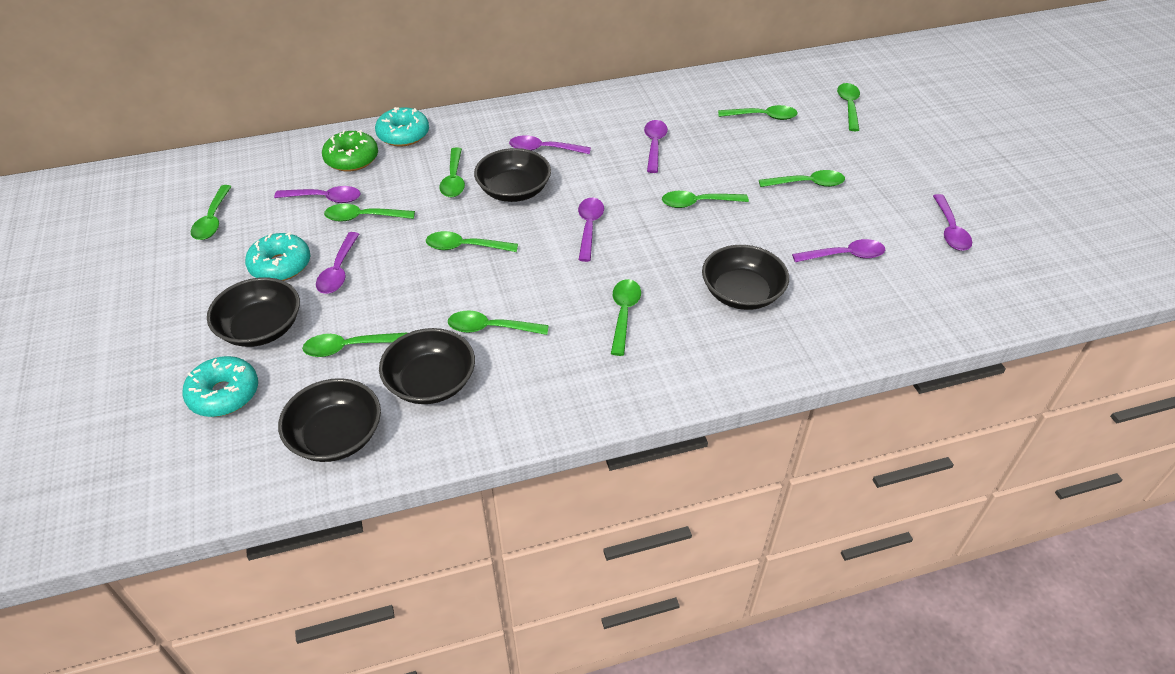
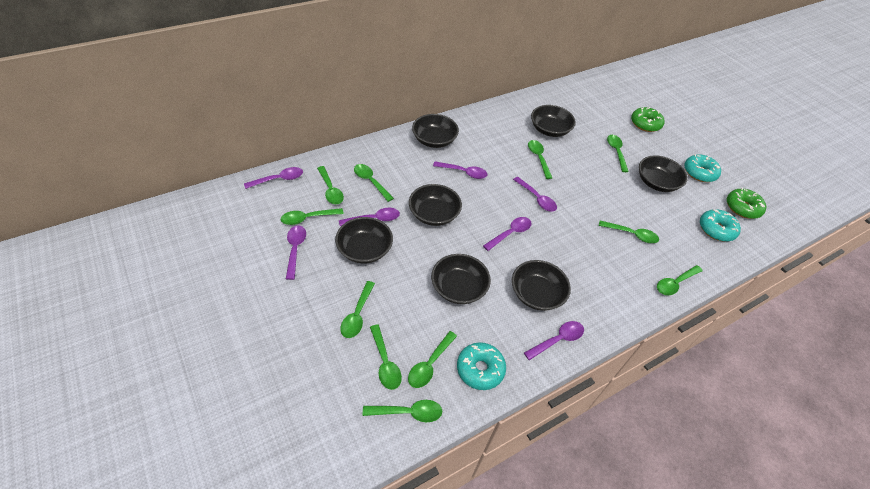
black bowl: [207,277,300,347] [278,378,381,462] [379,328,475,404] [474,148,551,202] [702,245,789,310] = 5 -> [335,217,393,263] [409,184,462,226] [412,114,459,148] [431,254,491,304] [512,260,571,311] [531,105,576,137] [639,155,688,192] = 7
green donut: [322,130,378,171] = 1 -> [631,107,665,132] [727,188,766,219] = 2

